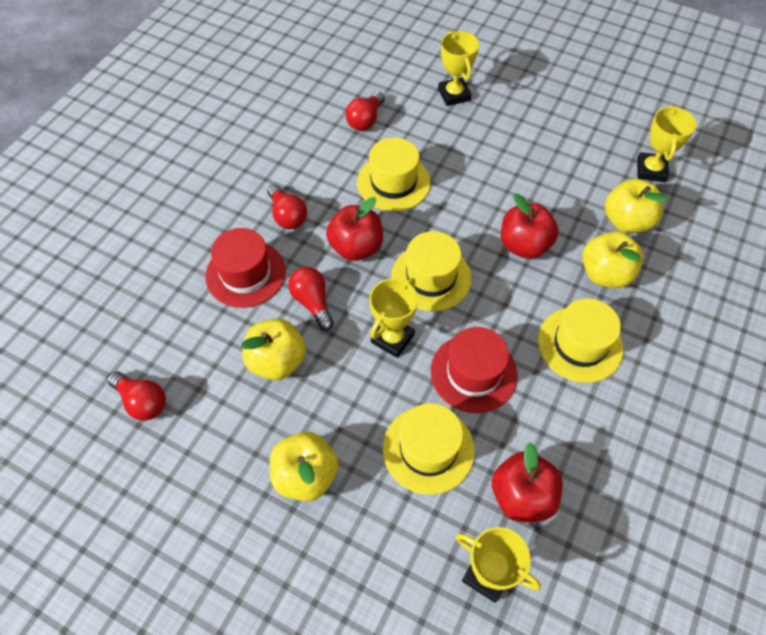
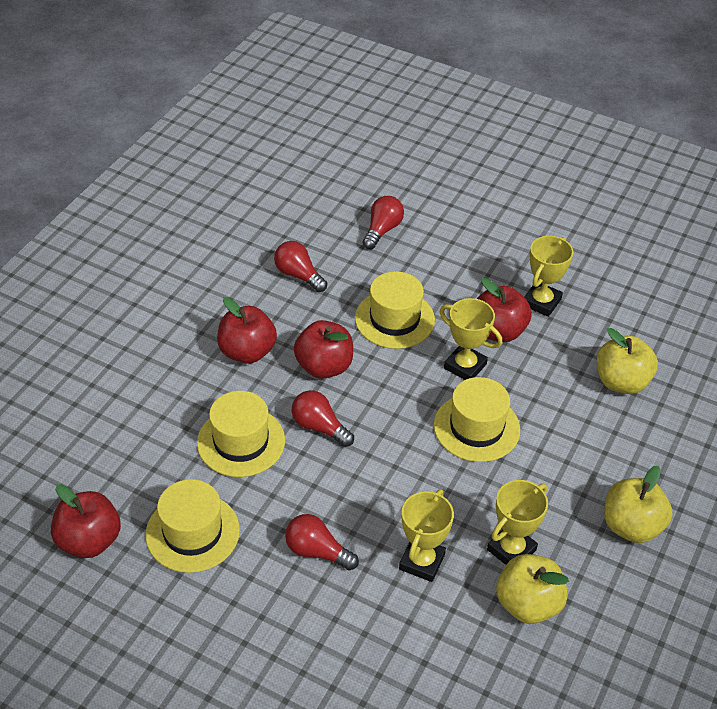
red apple: [326,197,383,261] [492,442,563,522] [501,194,559,259] = 3 -> [51,484,121,558] [217,297,277,364] [294,320,353,379] [477,278,532,342] = 4
red hat: [205,228,286,308] [431,327,518,413] = 2 -> none = 0
yellow apple: [241,319,306,380] [270,432,338,501] [582,231,644,288] [605,179,668,233] = 4 -> [496,554,569,624] [597,328,658,394] [604,466,672,543] = 3

